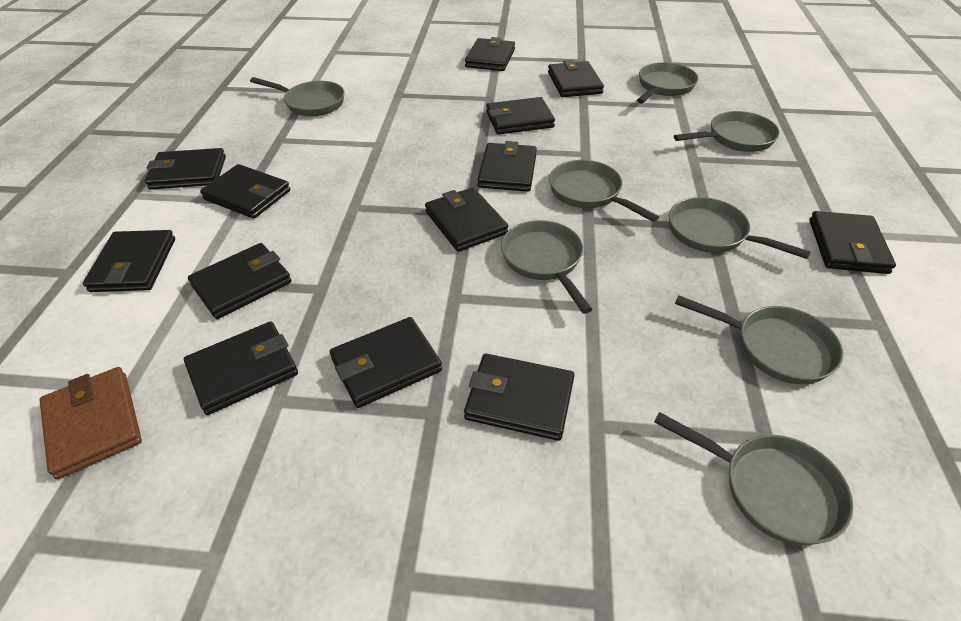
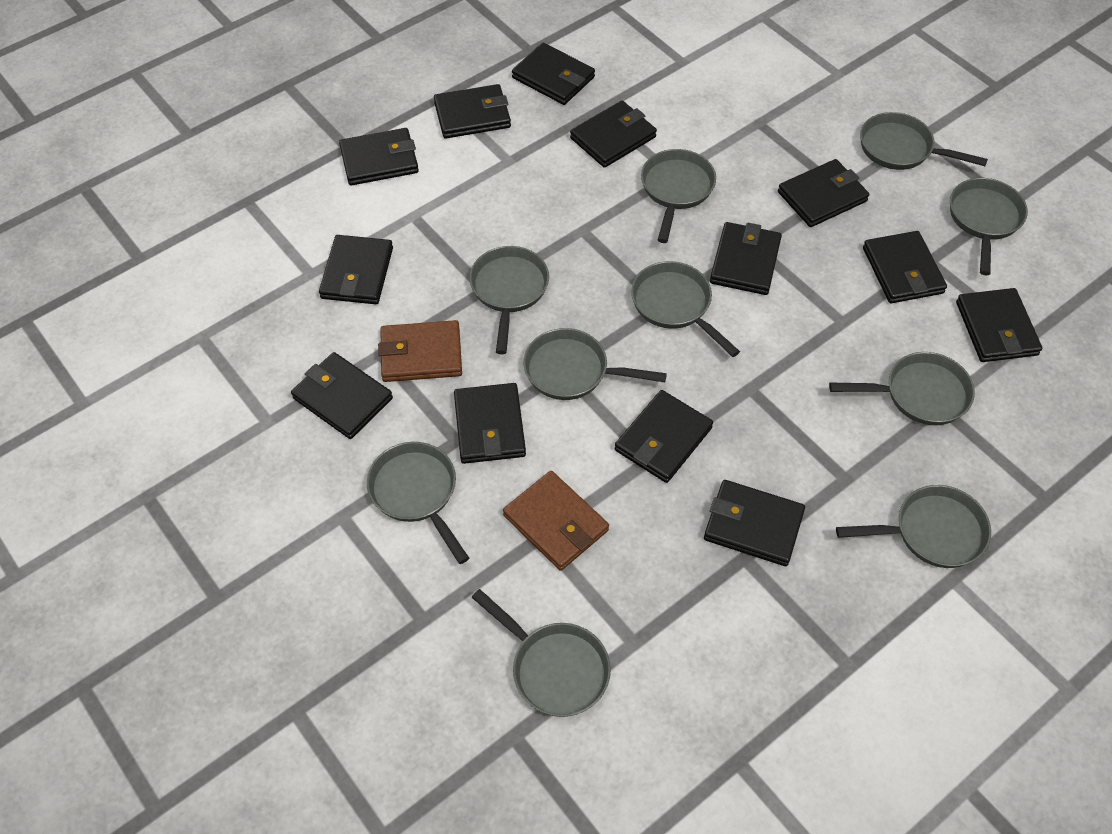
brown wallet: [39,367,142,479] = 1 -> [378,320,462,382] [503,471,609,571] = 2
grey pan: [250,77,345,117] [501,220,593,314] [549,160,659,222] [637,62,698,103] [654,412,853,545] [669,197,811,259] [674,111,780,152] [675,295,843,384] = 8 -> [367,442,469,564] [470,246,549,354] [472,589,611,717] [523,328,667,400] [631,261,740,357] [641,149,716,243] [829,352,975,425] [836,485,991,568] [860,112,988,170] [950,178,1028,275] = 10

